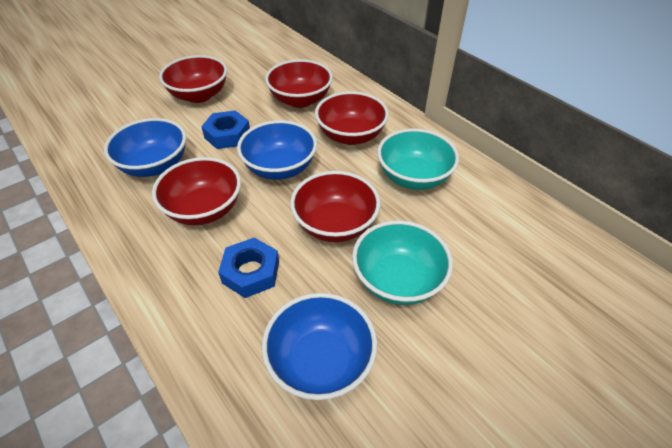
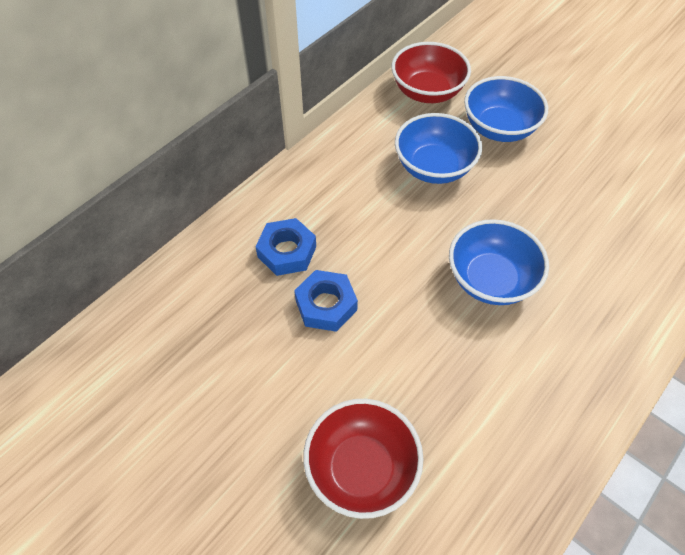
red bowl: [152,157,241,225] [159,55,227,103] [265,59,333,108] [290,171,380,242] [315,91,389,145] = 5 -> [303,399,424,519] [391,42,471,103] = 2
turquoise bowl: [352,220,453,305] [377,129,459,190] = 2 -> none = 0

